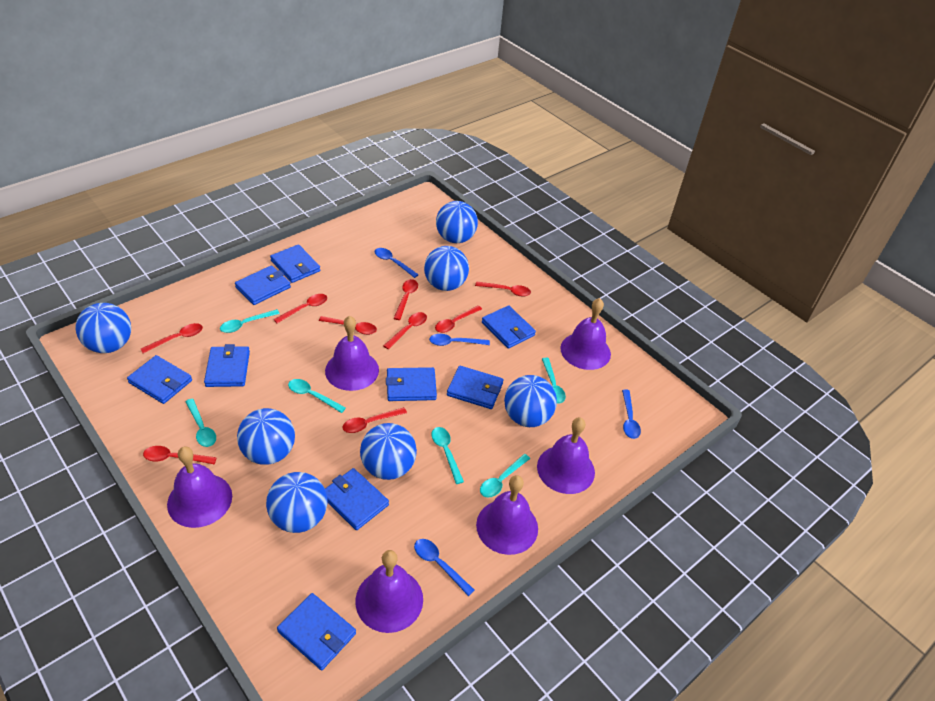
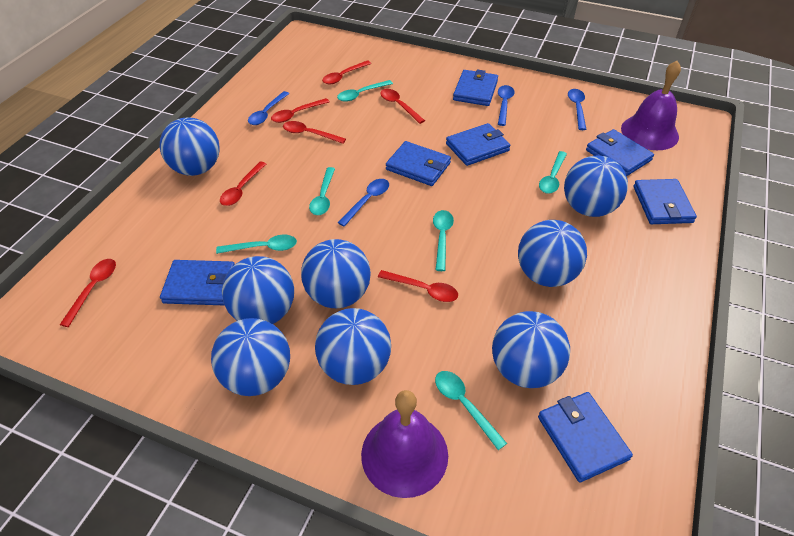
blue ball: [76,303,131,353] [237,408,295,465] [266,472,327,533] [360,423,417,480] [424,246,469,291] [436,201,478,243] [504,375,557,427] = 7 -> [160,118,220,176] [211,318,290,396] [222,256,294,324] [301,239,371,308] [315,308,391,385] [492,311,570,388] [518,220,587,287] [564,156,628,217] = 8
blue wallet: [127,355,192,404] [204,344,250,387] [235,265,291,305] [270,244,320,283] [277,593,356,670] [325,468,389,530] [386,367,437,401] [447,366,503,409] [482,305,536,348] = 9 -> [160,260,235,305] [386,141,451,186] [446,123,510,166] [453,69,498,106] [538,392,633,482] [586,129,654,176] [633,179,697,224] = 7
purple bell: [167,446,232,528] [325,316,379,391] [355,550,423,633] [476,475,538,555] [537,417,595,494] [560,298,611,370] = 6 -> [361,390,448,498] [621,61,681,150] = 2
red spoon: [141,323,203,353] [143,446,217,464] [273,294,327,323] [319,316,377,335] [343,407,407,433] [383,312,427,349] [393,279,418,320] [435,305,482,333] [475,281,531,297] = 9 -> [60,259,116,327] [220,162,266,206] [271,98,329,123] [283,121,346,144] [322,60,371,84] [378,270,458,302] [380,89,425,124] = 7

